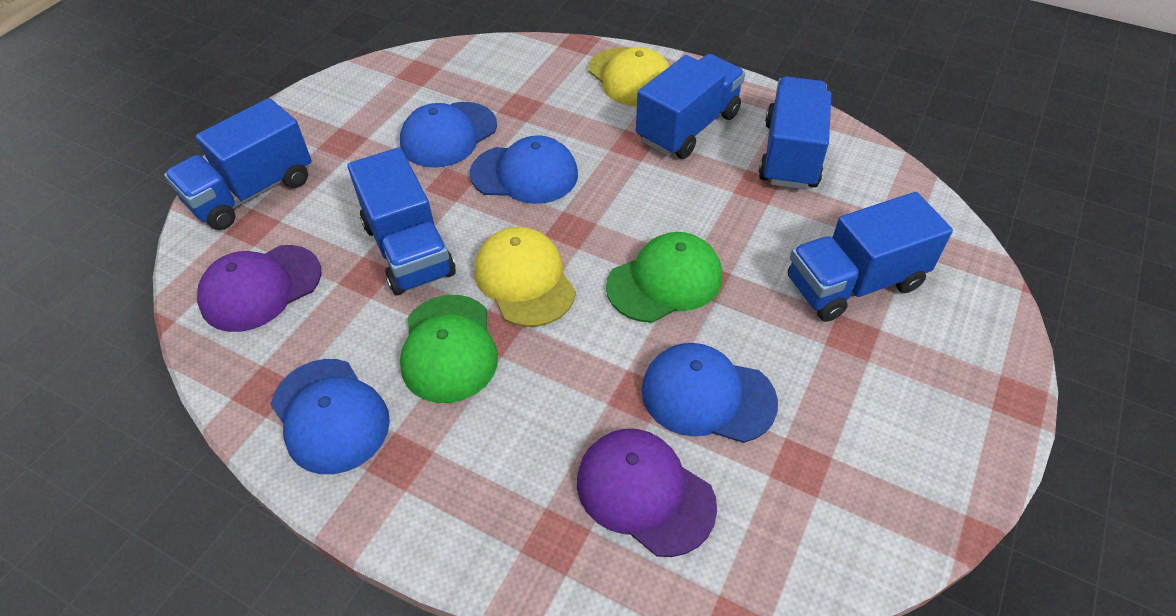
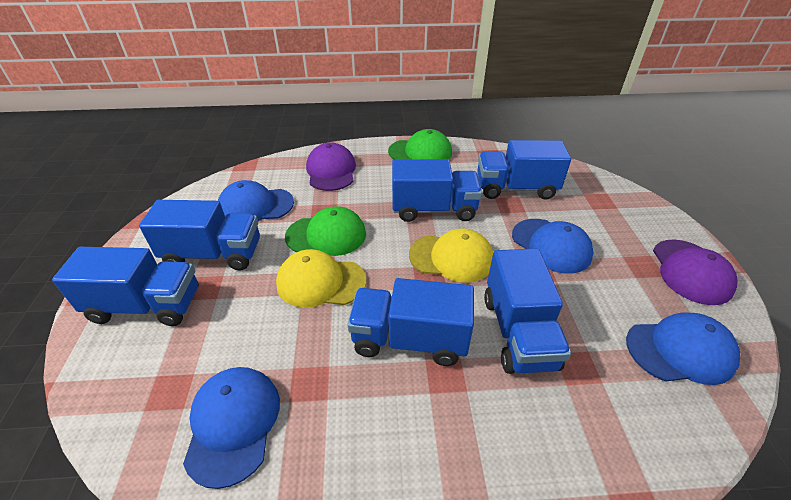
blue truck: [164,98,312,230] [348,147,456,295] [636,54,745,159] [758,76,832,190] [788,192,953,322] = 5 -> [52,247,199,326] [139,200,260,271] [347,278,474,366] [392,159,482,222] [477,140,571,200] [484,248,571,374] = 6

